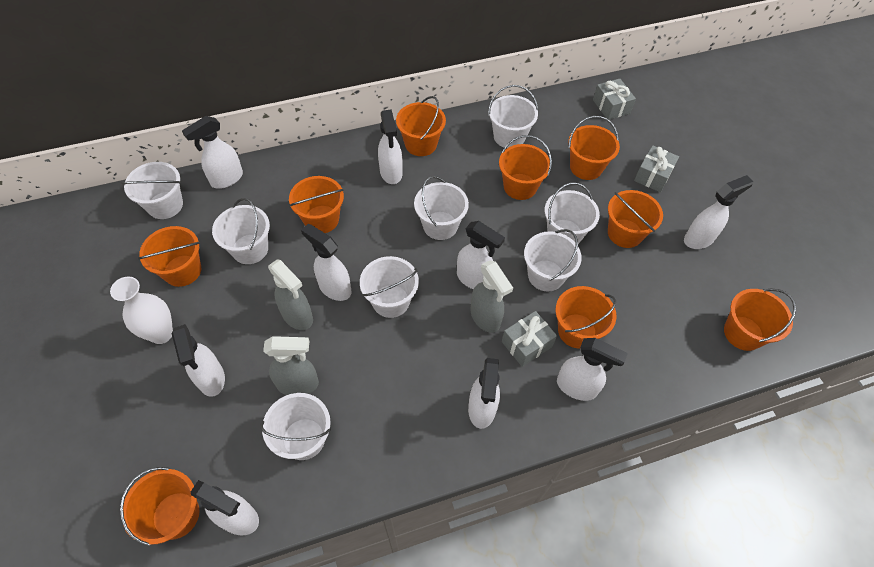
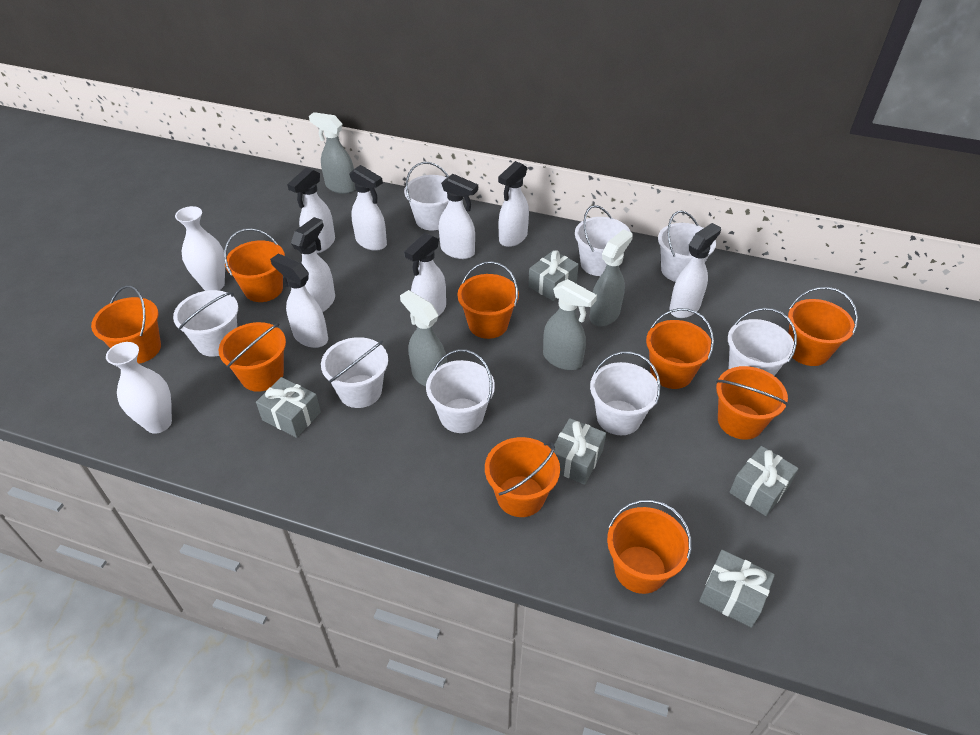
grey gift: [502,311,557,367] [593,79,636,120] [634,145,679,192] = 3 -> [256,377,321,438] [528,250,579,301] [554,418,606,485] [699,550,775,628] [729,446,799,516] = 5
grey spray bottle: [263,336,319,395] [268,260,313,330] [471,260,513,333] = 3 -> [309,112,355,194] [400,290,447,387] [543,279,597,370] [590,229,633,327] = 4
white spray bottle: [172,324,225,397] [182,116,243,189] [191,480,259,536] [301,224,351,301] [378,109,403,184] [457,221,505,289] [468,358,500,429] [557,338,628,401] [684,175,754,249] = 9 -> [270,254,328,348] [287,168,335,253] [291,217,335,312] [349,165,387,251] [404,233,446,317] [439,174,478,259] [498,161,529,247] [669,223,721,318] = 8
white vase: [110,276,173,344] = 1 -> [106,342,172,434] [175,206,225,291] = 2

